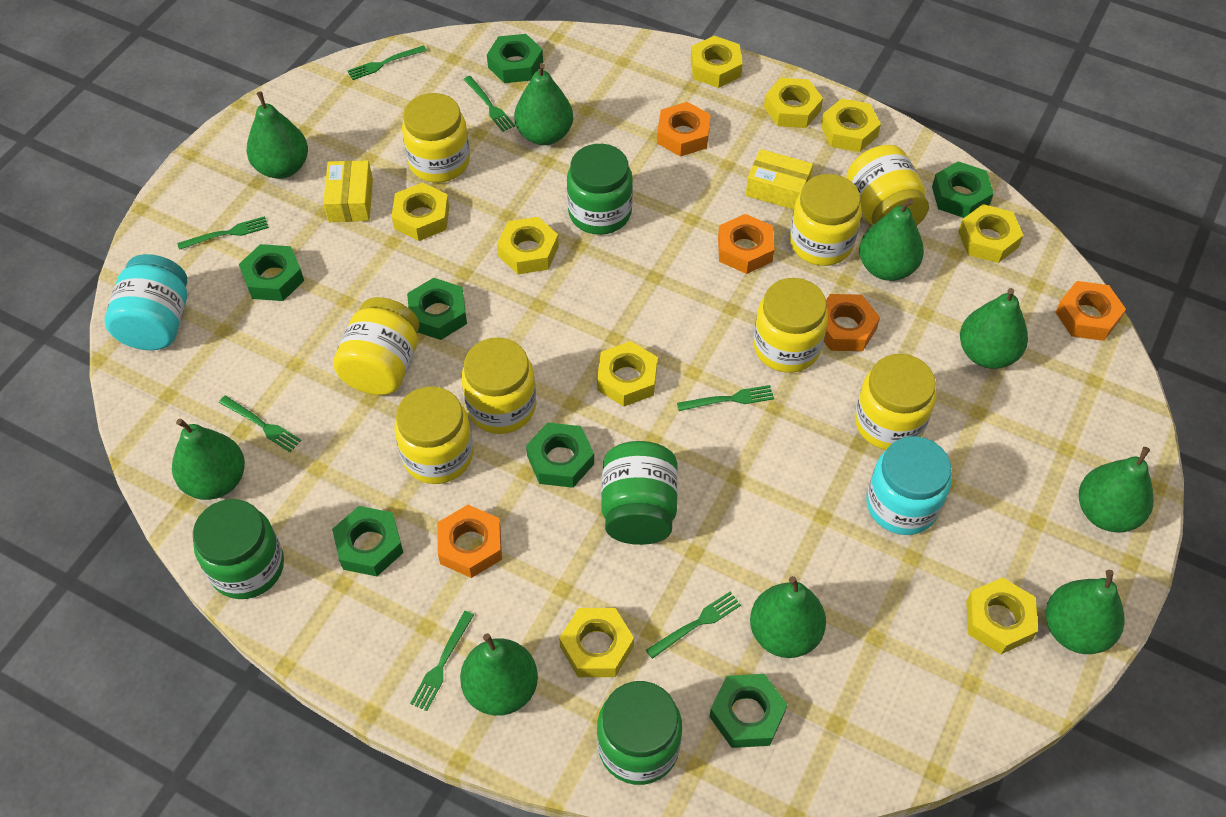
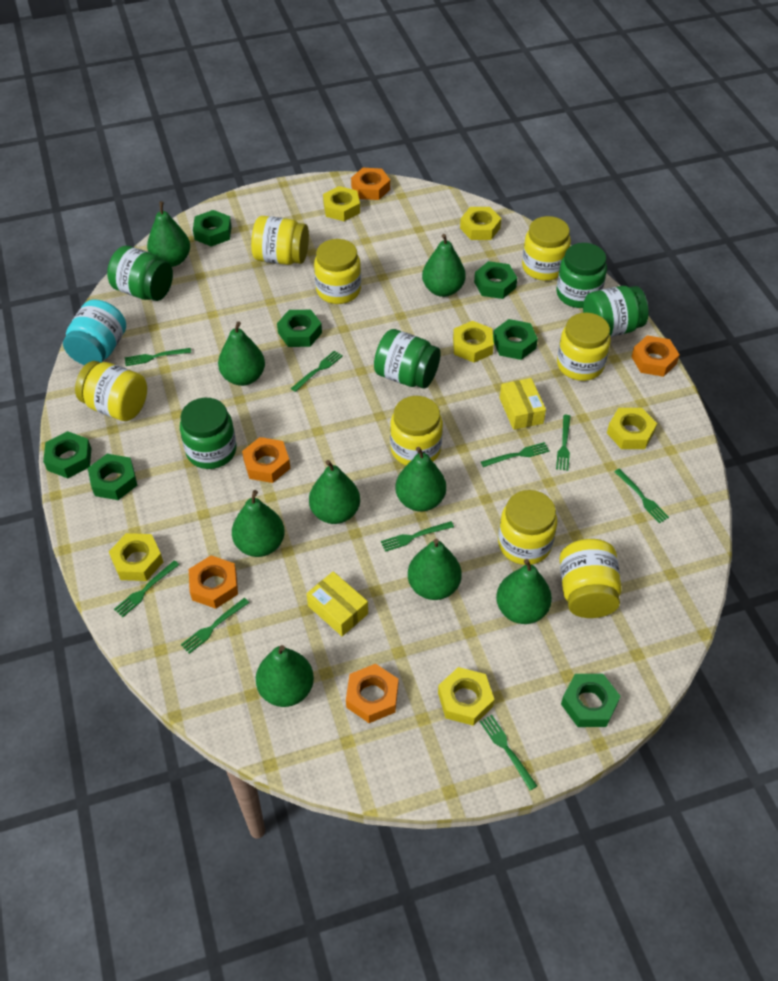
green fork: [177,216,269,250] [219,396,301,452] [347,45,427,80] [410,611,474,711] [463,76,515,132] [646,592,741,659] [677,385,774,411] = 7 -> [114,560,179,617] [125,348,191,366] [181,598,249,654] [291,350,343,392] [381,521,454,552] [480,715,537,790] [481,442,550,467] [556,415,571,471] [614,468,669,523] = 9
green jar: [193,499,284,599] [567,144,633,235] [597,681,682,785] [601,441,678,545] = 4 -> [107,246,173,301] [180,398,236,469] [374,329,441,388] [556,243,607,308] [583,286,649,337] = 5
turquoise jar: [105,254,187,350] [867,436,951,535] = 2 -> [63,300,126,365] = 1
yellow nut: [391,182,449,241] [497,217,559,274] [559,608,634,677] [597,341,657,407] [691,36,743,88] [764,78,823,128] [821,99,881,152] [958,204,1024,263] [966,577,1038,654] = 9 -> [109,533,163,581] [323,186,360,221] [438,667,494,726] [453,321,494,363] [460,207,501,240] [607,408,657,449] = 6

